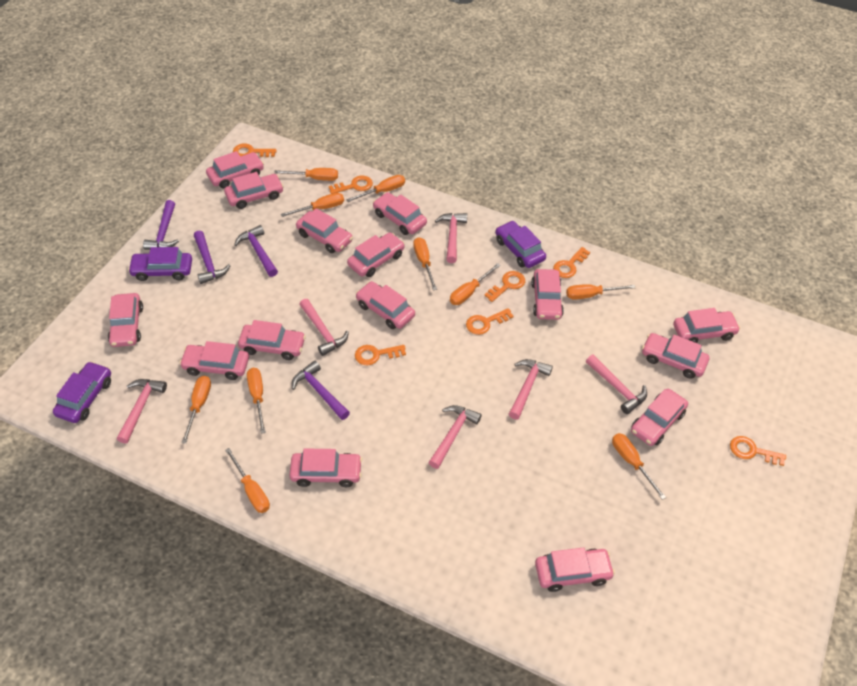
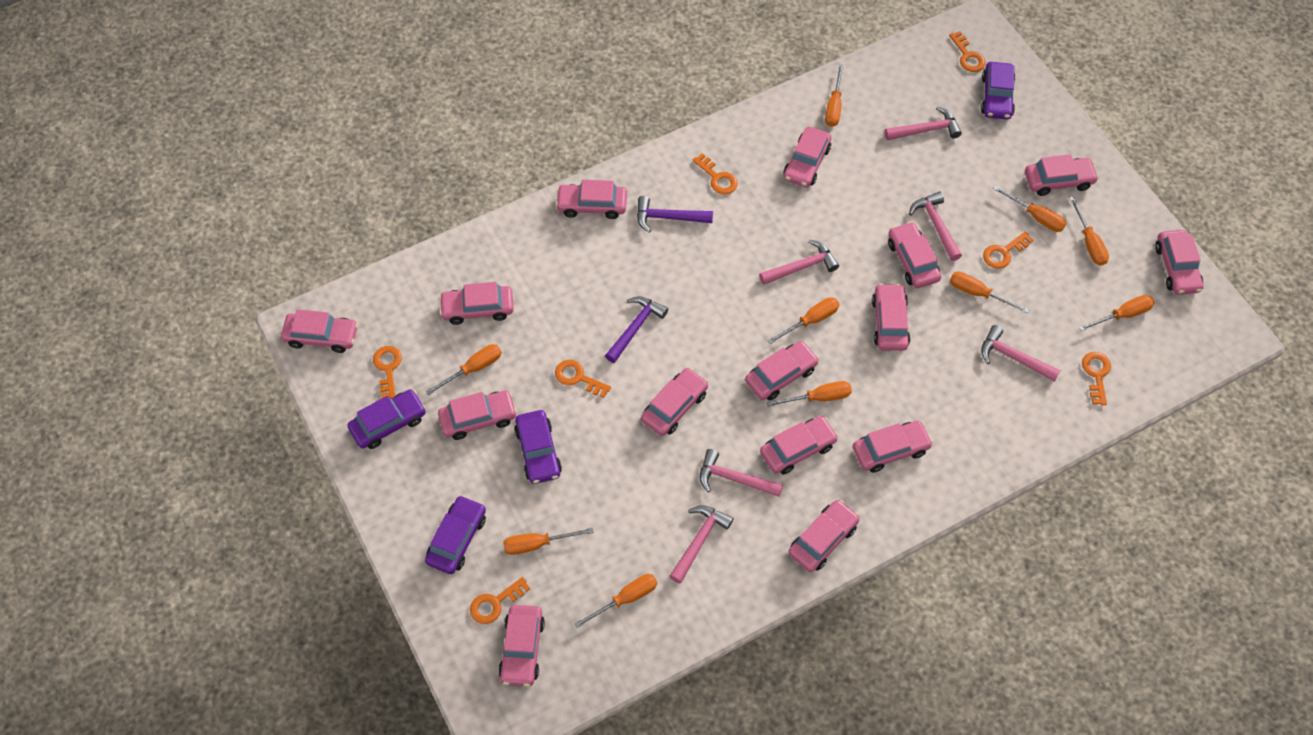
purple car: [53,361,111,423] [128,247,192,281] [495,221,546,268] = 3 -> [347,389,426,449] [425,495,486,574] [514,410,562,484] [981,62,1015,119] = 4
purple hammer: [143,200,179,250] [194,230,231,284] [234,225,278,277] [292,361,350,420] = 4 -> [605,296,668,363] [637,196,713,232] = 2

